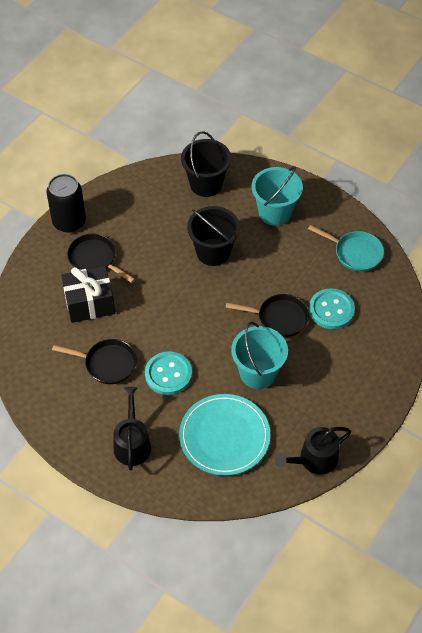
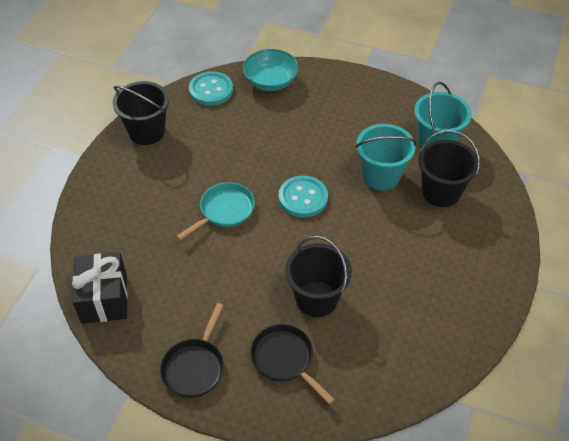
black bucket: [181,131,231,197] [187,206,240,266] = 2 -> [113,81,169,145] [285,236,352,317] [418,130,480,207] = 3
black can: [46,174,86,233] = 1 -> none = 0
black pan: [52,339,137,384] [67,234,135,283] [225,294,309,337] = 3 -> [160,303,224,398] [250,324,335,404] = 2
black watering can: [113,387,151,470] [275,427,351,474] = 2 -> none = 0
turquoise bowl: none = 0 -> [243,49,299,91] = 1
turquoise plate: [179,394,270,476] = 1 -> none = 0

